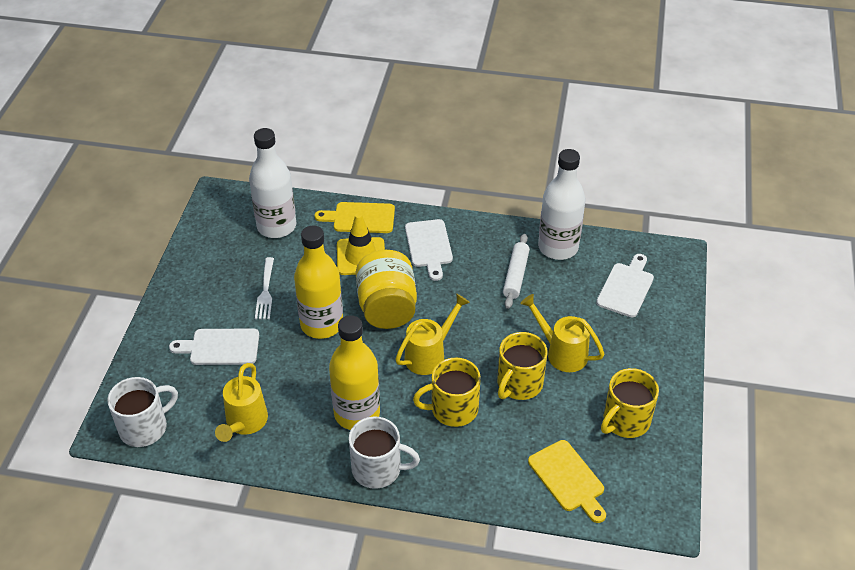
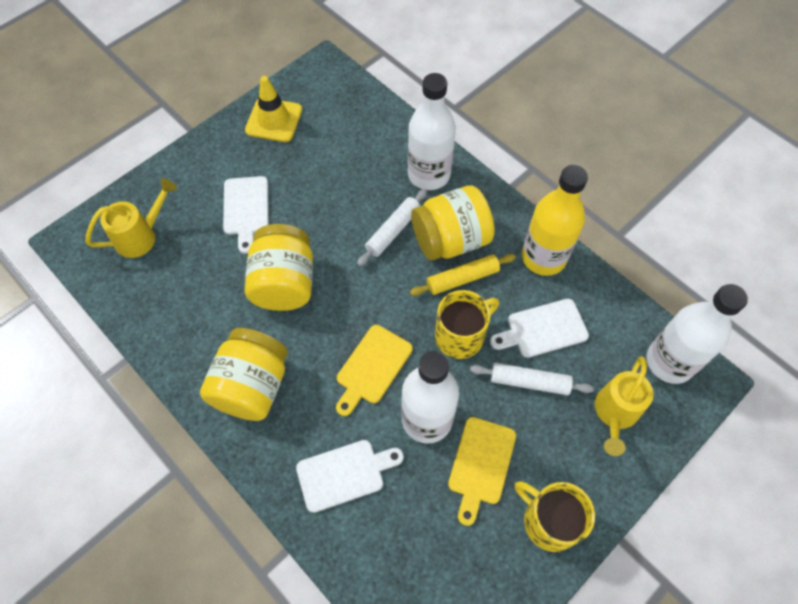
white bottle: [249,128,296,238] [538,149,585,260] = 2 -> [401,351,459,444] [408,73,456,190] [646,284,748,384] = 3
white fork: [255,257,274,319] = 1 -> none = 0
white mug: [107,377,178,447] [349,416,420,489] = 2 -> none = 0
white rolling pin: [503,234,530,309] = 1 -> [357,189,427,266] [470,363,594,395] = 2
yellow bottle: [294,225,343,339] [329,315,380,430] = 2 -> [522,165,588,276] = 1
yellow jar: [356,250,417,329] = 1 -> [200,328,288,421] [245,224,313,311] [411,185,495,261] = 3
yellow mug: [413,357,481,427] [497,332,548,400] [601,368,659,438] = 3 -> [435,290,499,359] [515,481,595,552] = 2
yellow rolling pin: none = 0 -> [410,254,516,296] = 1
yellow watering can: [215,363,268,442] [395,294,470,375] [520,294,605,372] = 3 -> [86,178,177,258] [595,357,654,456] = 2

